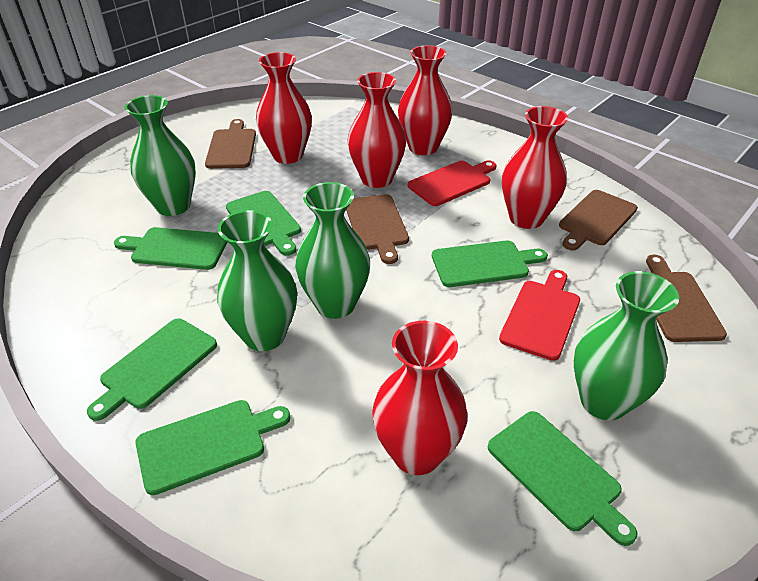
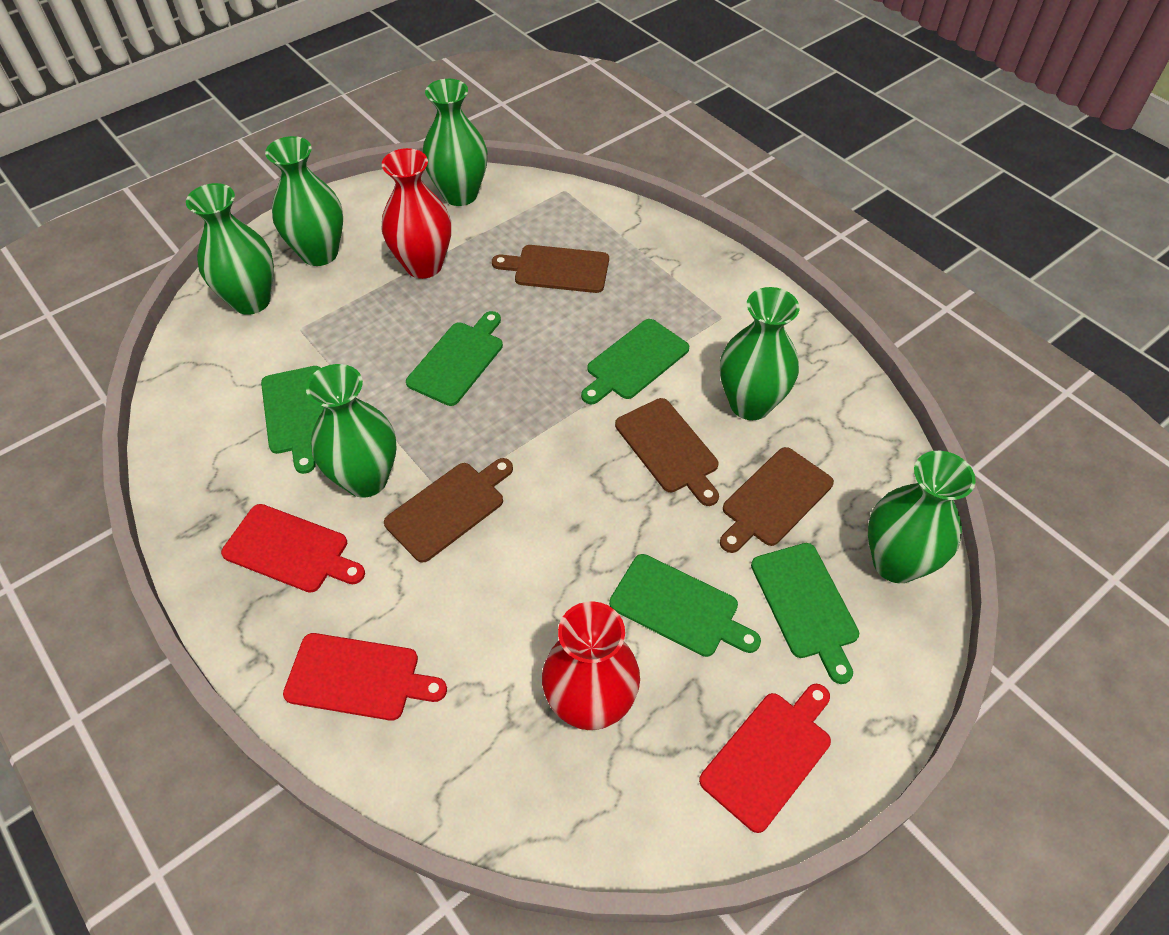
green cutting board: [87,319,217,421] [114,227,228,270] [135,400,291,495] [226,191,301,256] [432,241,548,287] [488,411,637,546] = 6 -> [261,366,324,474] [406,311,503,406] [581,319,689,404] [609,554,761,657] [751,543,859,684] = 5
green vase: [125,95,196,216] [217,210,297,351] [295,182,370,319] [574,271,679,420] = 4 -> [186,183,274,315] [265,136,343,266] [306,364,397,498] [423,79,487,206] [720,287,799,420] [868,451,976,583] = 6
red cutting board: [408,161,497,206] [499,270,580,361] = 2 -> [221,504,365,593] [283,633,447,721] [699,684,831,833] = 3
red vase: [256,52,312,164] [348,72,406,188] [372,321,468,475] [398,45,453,155] [502,106,568,229] = 5 -> [382,148,451,279] [542,601,640,730] = 2

